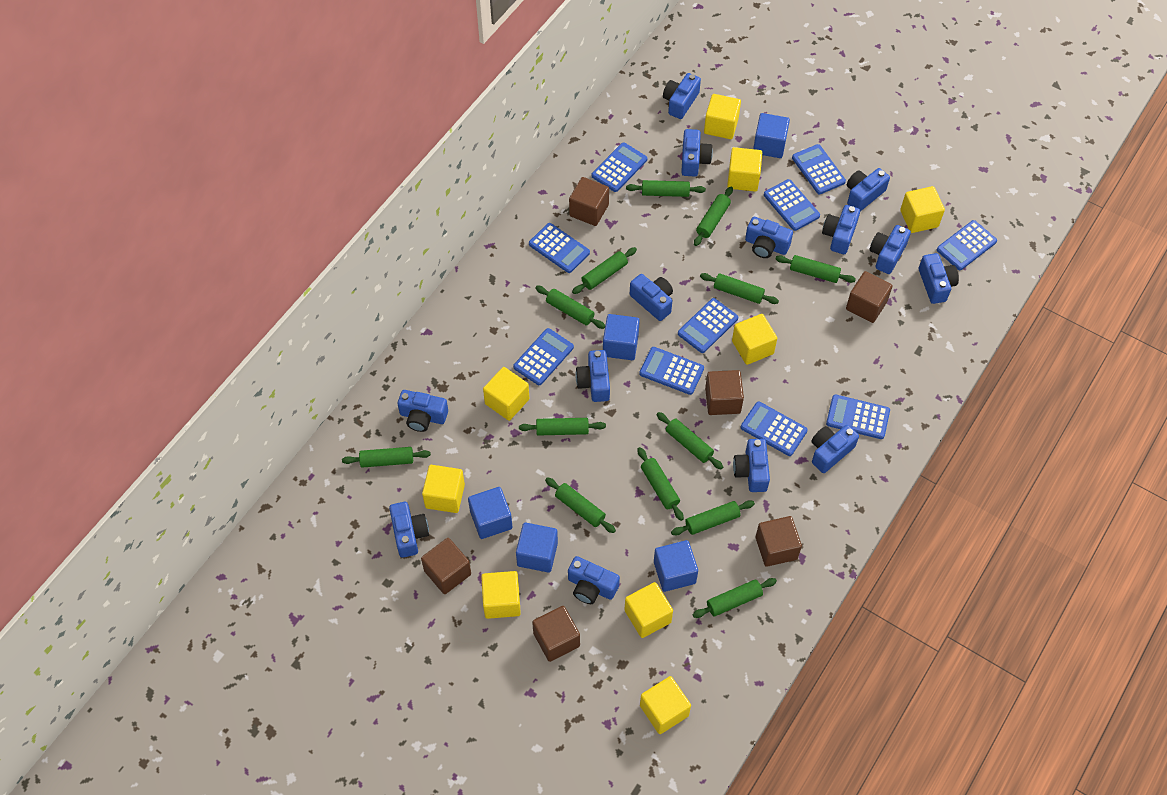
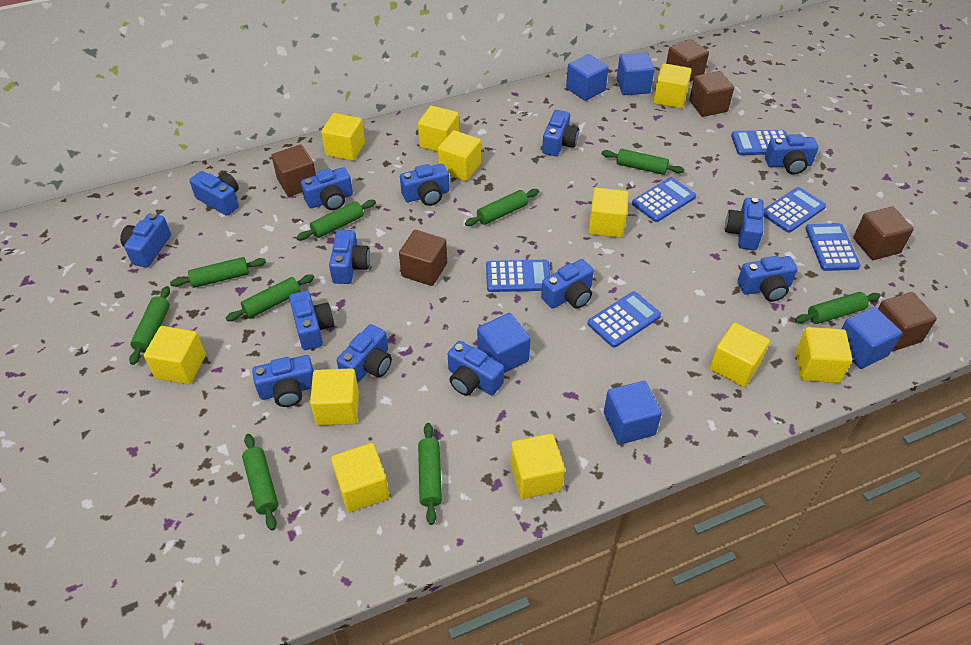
blue calculator: [513,328,574,385] [529,223,590,273] [592,142,647,192] [639,347,704,395] [678,298,738,353] [741,402,808,456] [764,179,820,231] [792,144,846,194] [826,394,890,439] [937,220,997,270] = 10 -> [486,260,550,292] [588,292,661,348] [632,177,696,222] [731,130,787,155] [763,187,826,233] [805,223,860,271] = 6
green rolling pin: [342,447,431,468] [519,418,606,436] [535,286,605,329] [545,477,616,533] [572,247,637,294] [626,180,706,197] [638,447,684,521] [657,412,723,469] [671,500,755,535] [693,578,777,618] [694,186,733,246] [700,273,779,304] [776,255,856,283] = 13 -> [129,286,170,365] [170,257,266,288] [226,274,314,321] [242,434,278,531] [297,200,376,240] [418,423,442,525] [465,189,539,226] [602,149,685,175] [795,292,881,324] = 9
yellow cube: [422,465,465,513] [481,571,521,619] [483,367,529,421] [625,582,673,638] [640,676,691,734] [704,94,741,139] [727,147,762,192] [732,314,777,365] [900,186,945,233] = 9 -> [144,326,206,384] [310,368,359,426] [321,113,365,161] [331,443,389,512] [418,106,459,152] [438,130,481,181] [510,434,565,499] [588,188,629,238] [653,63,692,109] [710,323,770,387] [796,327,852,383] = 11

